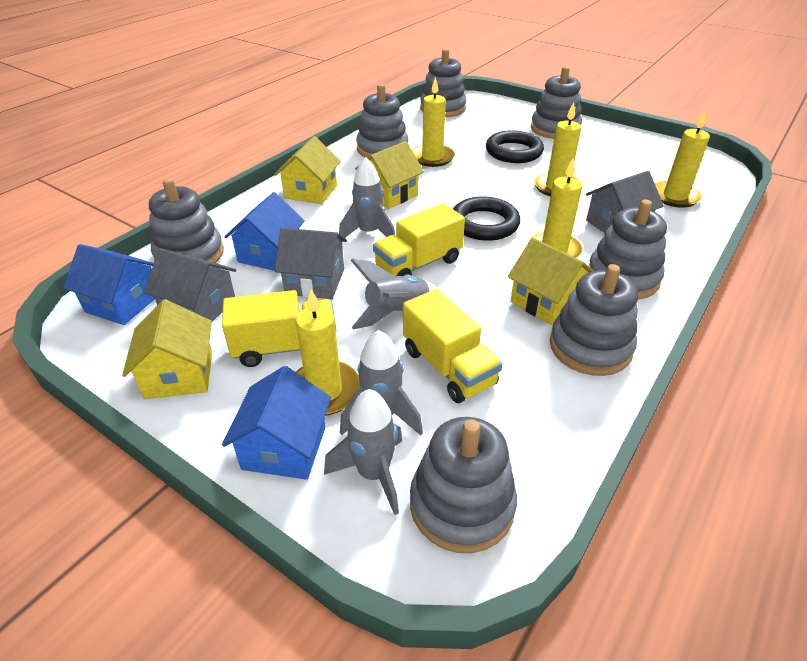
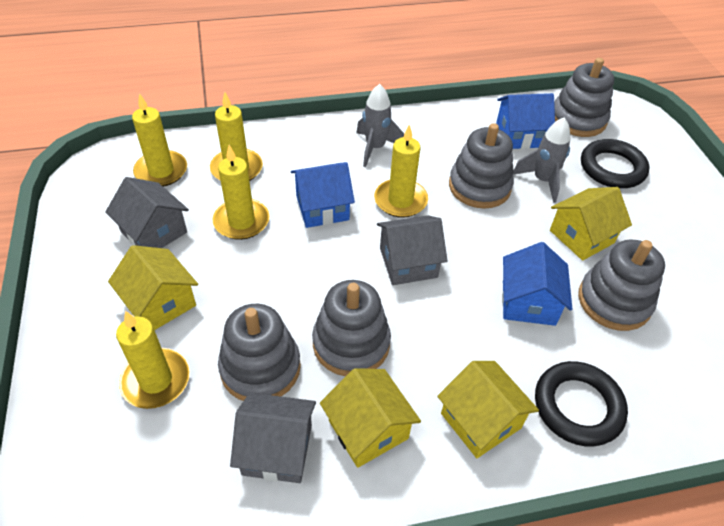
grey rocket: [324,389,402,515] [339,157,395,238] [340,330,423,435] [350,258,437,329] = 4 -> [356,84,404,167] [513,117,570,203] = 2
grey stacking toy: [149,178,224,263] [356,84,408,158] [410,417,517,553] [420,49,466,117] [531,66,582,139] [550,264,638,376] [589,199,667,299] = 7 -> [218,304,301,401] [312,280,391,376] [449,123,514,209] [554,58,614,137] [578,240,665,331] = 5
yellow truck: [222,290,336,367] [373,203,465,276] [403,289,502,403] = 3 -> none = 0

